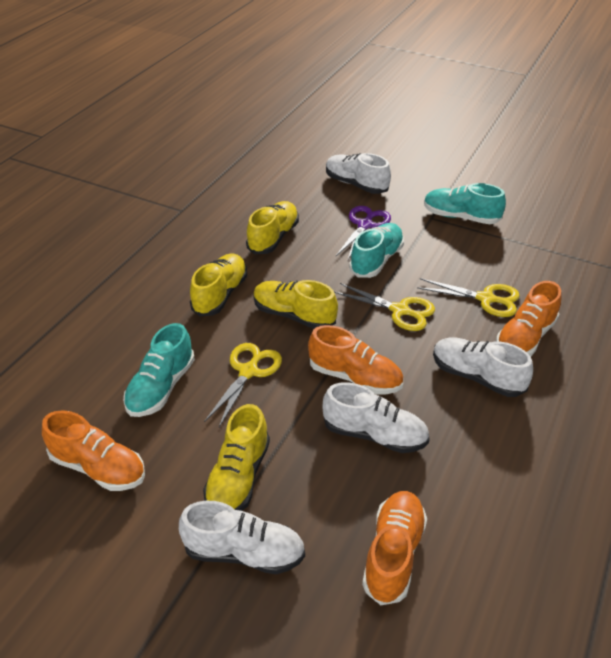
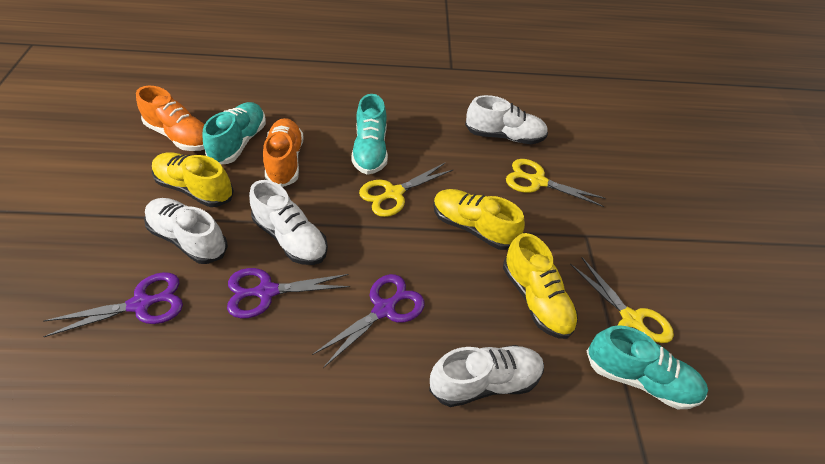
orange shoe: [42,410,145,491] [308,325,403,394] [362,491,427,605] [496,281,561,357] = 4 -> [136,86,204,151] [263,118,304,187] = 2
purple scissors: [336,206,391,259] = 1 -> [43,272,183,337] [227,268,350,319] [312,274,424,368] = 3
yellow shoe: [190,253,247,316] [203,404,270,511] [246,201,299,254] [253,280,338,329] = 4 -> [152,152,234,207] [433,189,525,250] [503,233,578,339] = 3

